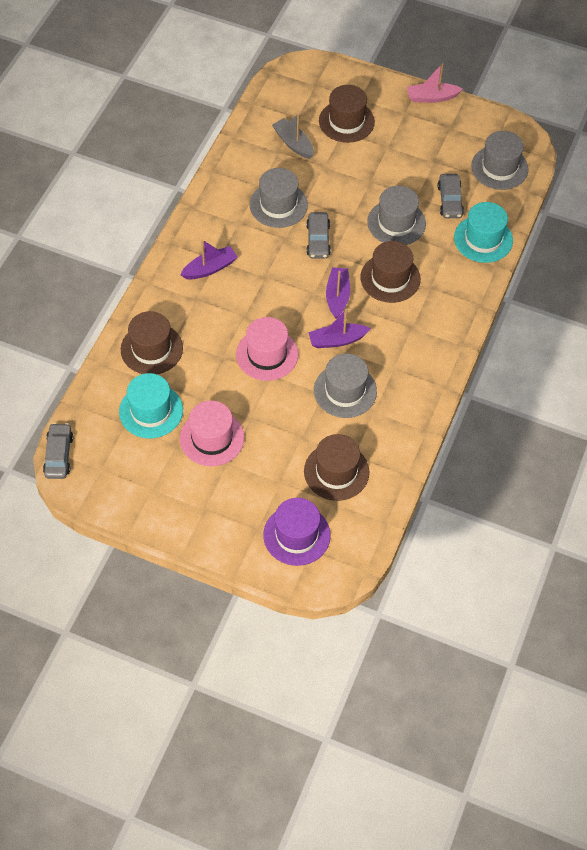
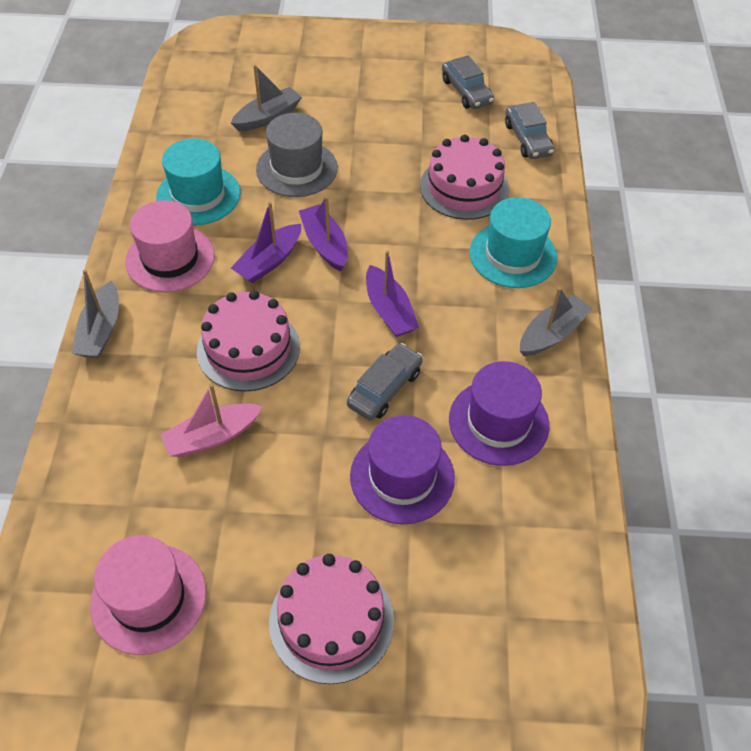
brown hat: [121,311,183,374] [304,434,369,501] [319,85,375,143] [360,241,421,303] = 4 -> none = 0
grey boat: [272,114,314,159] = 1 -> [72,270,119,358] [231,65,302,131] [520,287,593,356] = 3
grey hat: [250,168,308,228] [314,353,377,418] [367,186,426,245] [471,131,529,190] = 4 -> [256,113,338,197] = 1
pink cake: none = 0 -> [197,290,300,391] [269,554,394,684] [420,134,509,220] = 3
purple hat: [263,498,331,566] = 1 -> [350,415,455,524] [449,361,549,466] = 2

